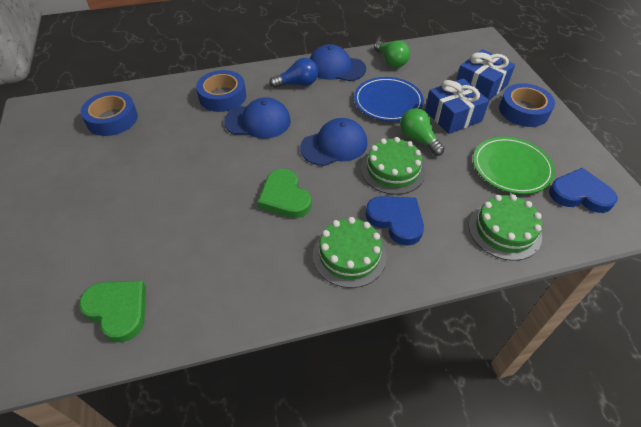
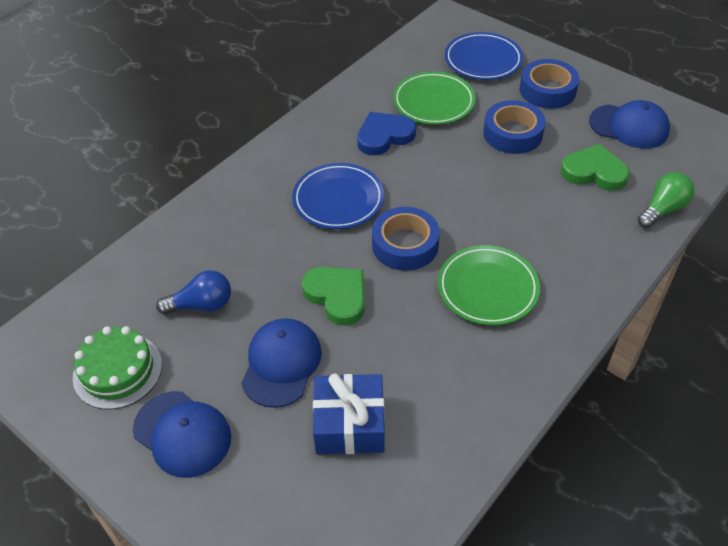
blue gift: [425,78,489,134] [456,49,515,100] = 2 -> [313,373,385,454] = 1
blue heart: [366,196,424,246] [549,168,618,213] = 2 -> [357,112,416,155] = 1
blue plate: [354,77,424,121] = 1 -> [292,163,384,229] [445,32,523,80] = 2
green cake: [313,217,387,288] [361,137,425,195] [469,194,542,261] = 3 -> [73,326,162,409] = 1
green light bulb: [374,40,410,68] [400,108,445,156] = 2 -> [638,172,694,228] = 1
green plate: [473,137,555,194] = 1 -> [393,72,475,125] [438,245,540,325] = 2

